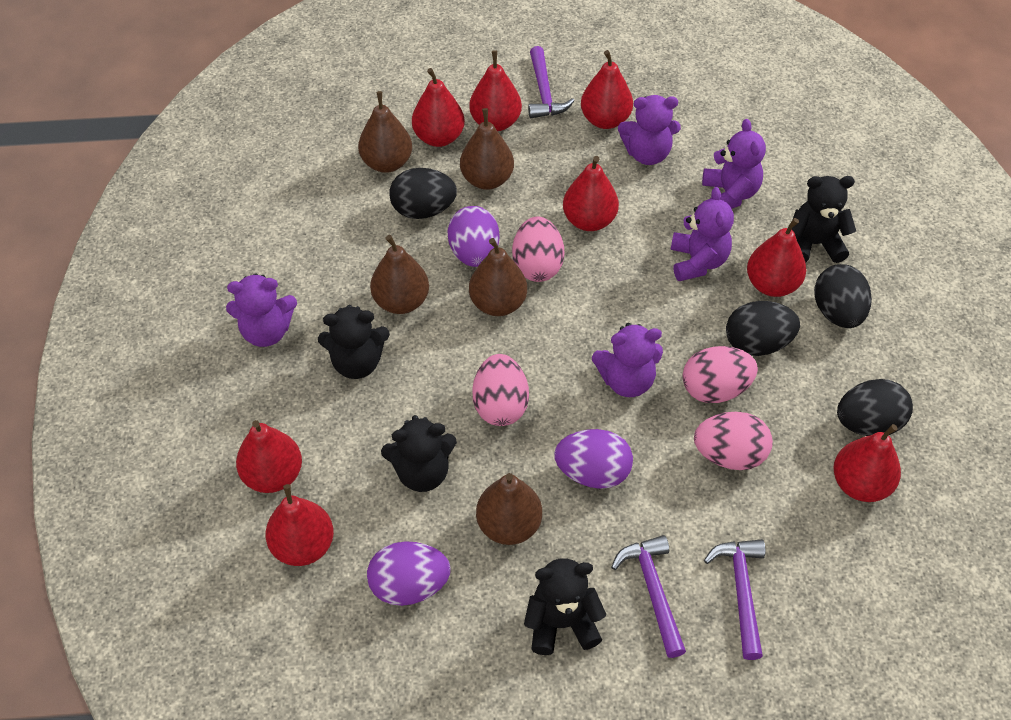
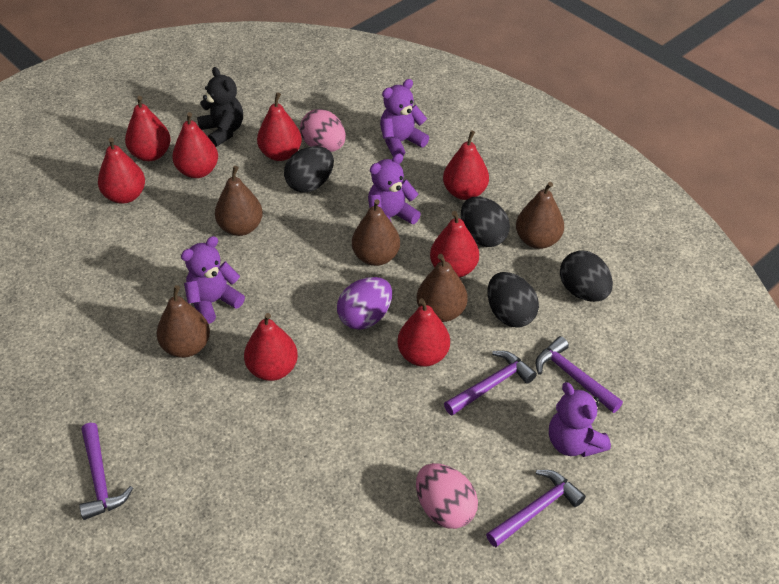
black teddy bear: [318,305,390,379] [381,415,457,492] [524,558,607,655] [791,176,856,263] = 4 -> [197,67,243,147] = 1
pink egg: [472,354,529,426] [512,216,564,282] [683,346,758,403] [694,412,773,470] = 4 -> [300,109,346,152] [416,463,478,529] = 2
purple egg: [367,541,451,606] [448,206,499,267] [554,429,633,489] = 3 -> [337,277,392,330] = 1
purple hammer: [528,46,574,118] [611,535,686,658] [704,539,765,660] = 3 -> [79,423,133,520] [444,351,537,416] [486,470,586,547] [536,336,623,413] = 4
purple teddy bear: [226,273,297,347] [592,323,663,397] [618,95,681,165] [670,187,734,281] [702,119,766,209] = 5 -> [181,236,245,324] [368,153,421,224] [380,79,429,157] [549,382,611,457] = 4

